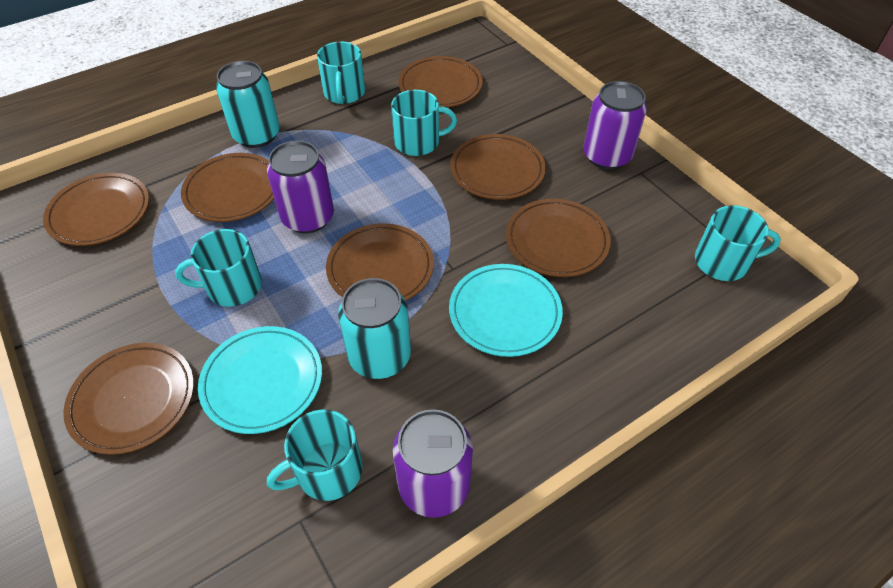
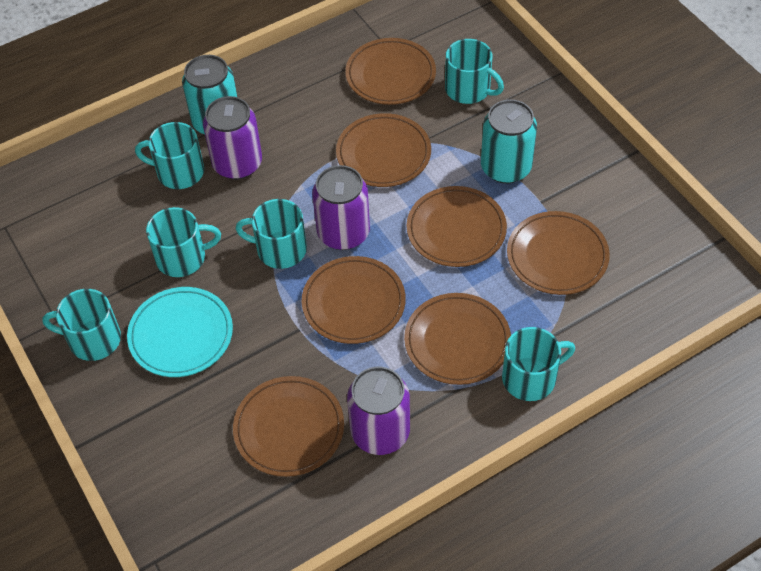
turquoise mug: [175,229,262,307] [267,409,363,501] [317,41,365,104] [391,90,457,156] [695,205,781,281] = 5 -> [42,289,121,361] [135,122,204,189] [146,207,221,277] [236,199,307,269] [445,39,504,104] [502,327,575,401] = 6
turquoise plate: [198,326,322,434] [449,264,563,357] = 2 -> [127,287,233,377] = 1

